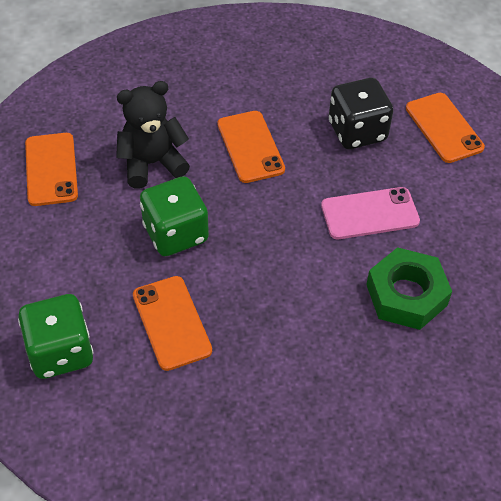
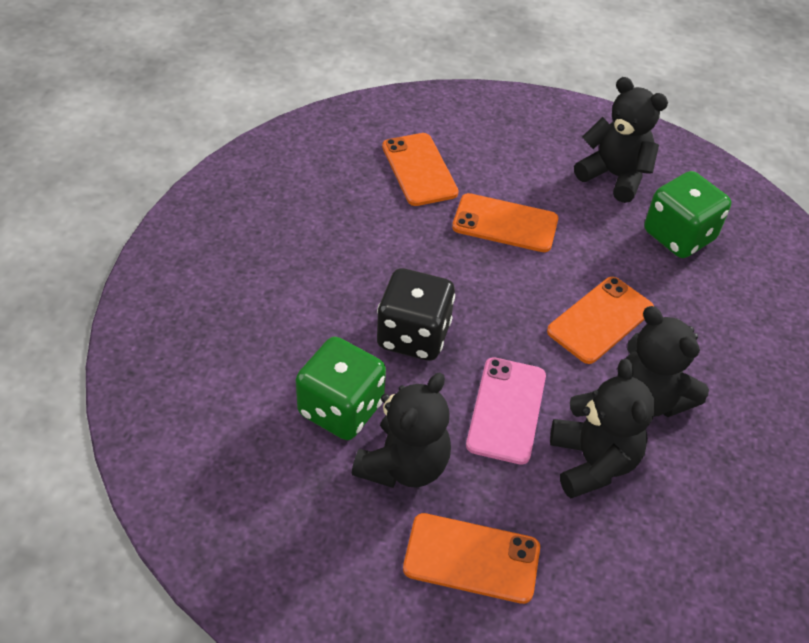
black teddy bear: [116,81,190,189] = 1 -> [352,373,451,488] [550,359,655,498] [574,77,668,203] [618,306,709,417] = 4
green nut: [366,247,452,330] = 1 -> none = 0

